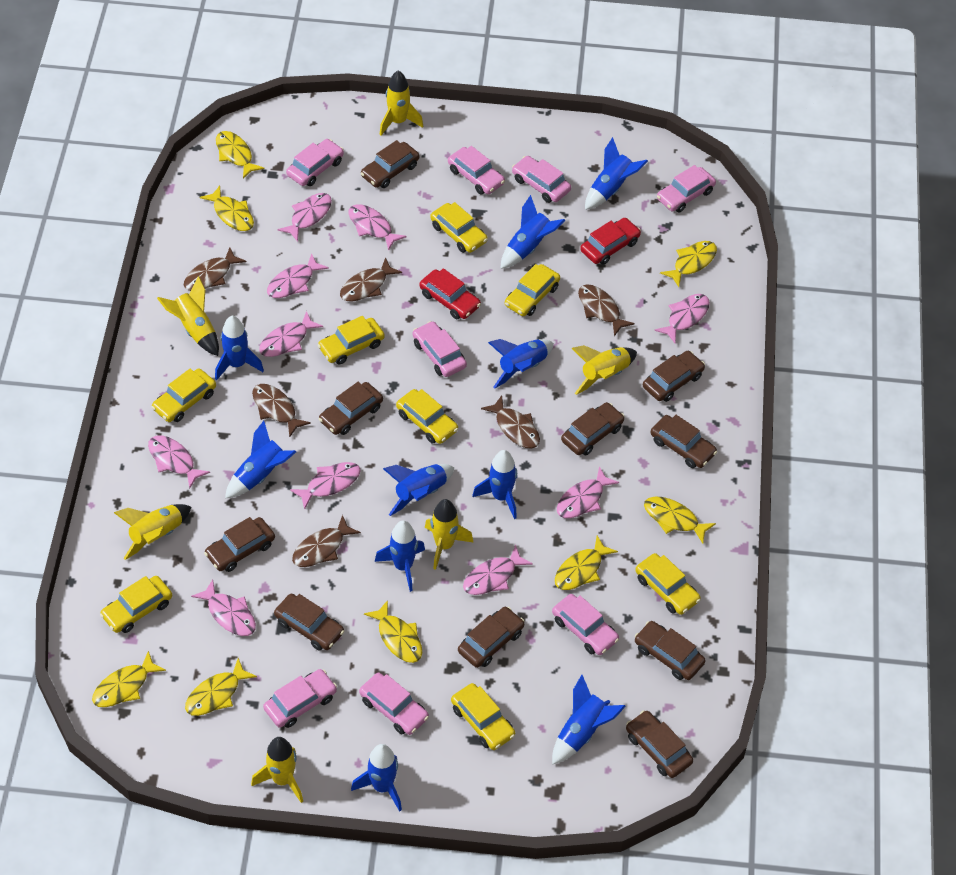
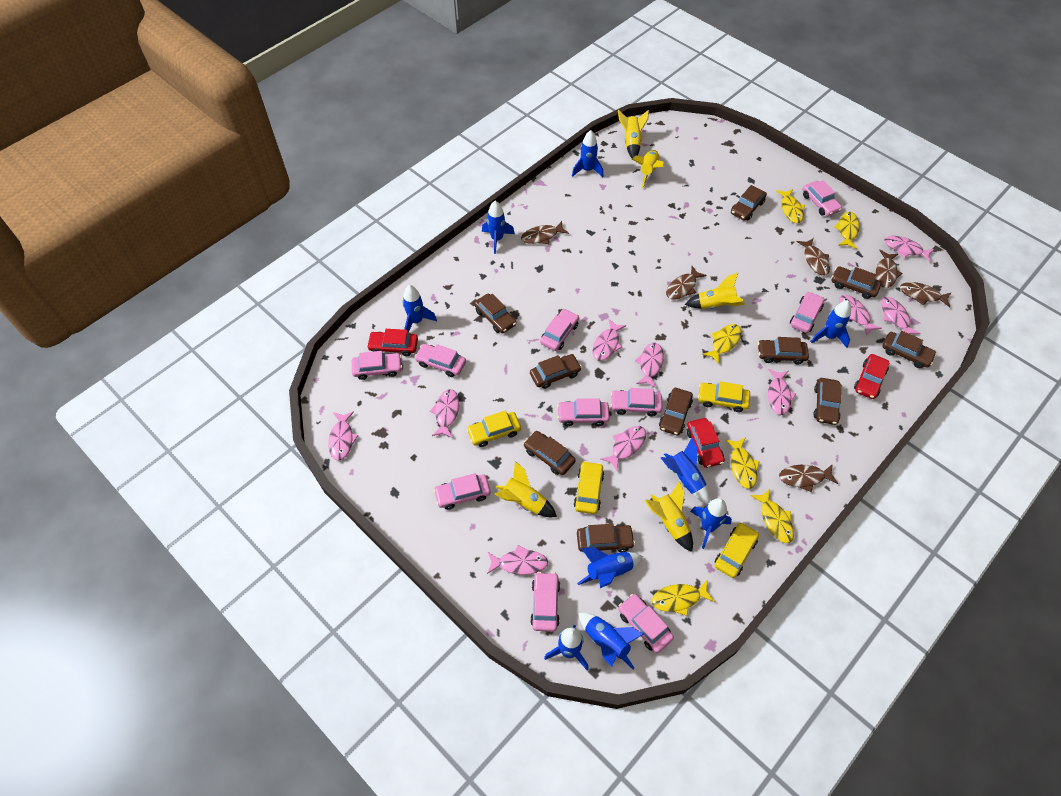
blue rocket: [215,316,264,381] [225,421,296,499] [351,744,402,812] [375,520,425,592] [383,464,454,516] [472,450,517,519] [488,339,554,388] [500,195,566,269] [552,675,626,765] [585,137,648,210] = 10 -> [403,285,437,332] [482,201,515,254] [544,625,589,670] [572,130,604,177] [577,547,643,588] [579,613,644,669] [661,438,710,504] [690,498,732,549] [811,301,851,348] = 9
pink car: [263,669,337,728] [286,139,344,186] [359,673,429,735] [413,321,467,377] [448,146,505,195] [512,156,571,203] [552,594,619,655] [657,165,716,212] = 8 -> [352,351,402,380] [414,344,466,377] [433,473,491,510] [530,572,560,632] [540,309,579,351] [557,398,610,426] [611,388,662,416] [618,594,674,653] [790,291,824,333] [803,180,842,216] = 10
red car: [419,268,481,319] [580,218,641,265] = 2 -> [367,329,418,356] [687,418,725,468] [854,354,890,399] = 3
yellow car: [100,576,172,633] [152,368,216,422] [318,316,385,364] [396,389,458,444] [430,202,488,253] [451,683,515,750] [505,264,560,316] [635,553,701,615] = 8 -> [466,411,521,447] [574,461,604,514] [698,381,750,412] [715,522,759,578] = 4
yellow fish: [92,651,166,707] [185,658,257,716] [200,186,254,231] [216,131,265,179] [364,600,422,663] [555,536,618,590] [644,497,716,543] [660,241,717,287] = 8 -> [652,580,715,616] [702,324,742,364] [725,437,760,489] [750,489,794,543] [776,189,805,223] [834,212,860,249] = 6
yellow rocket: [114,504,191,560] [157,276,219,356] [251,737,303,803] [379,71,423,135] [425,499,474,570] [571,345,637,395] = 6 -> [494,461,557,517] [618,110,649,159] [632,150,664,188] [645,481,693,552] [685,272,745,309] = 5

